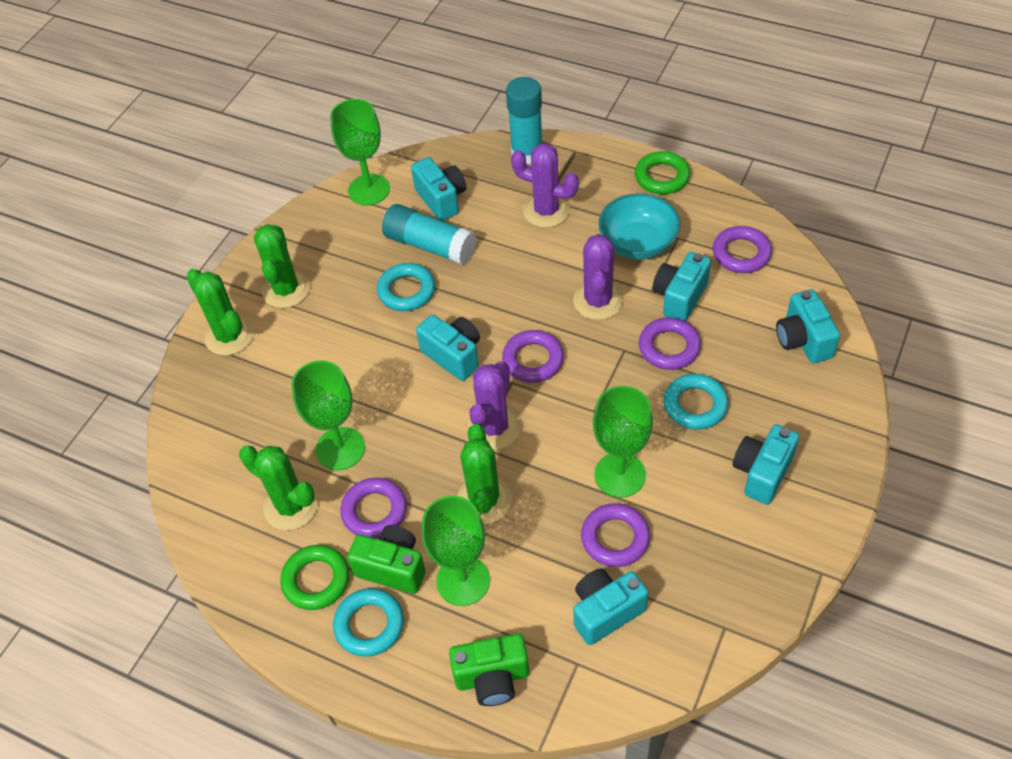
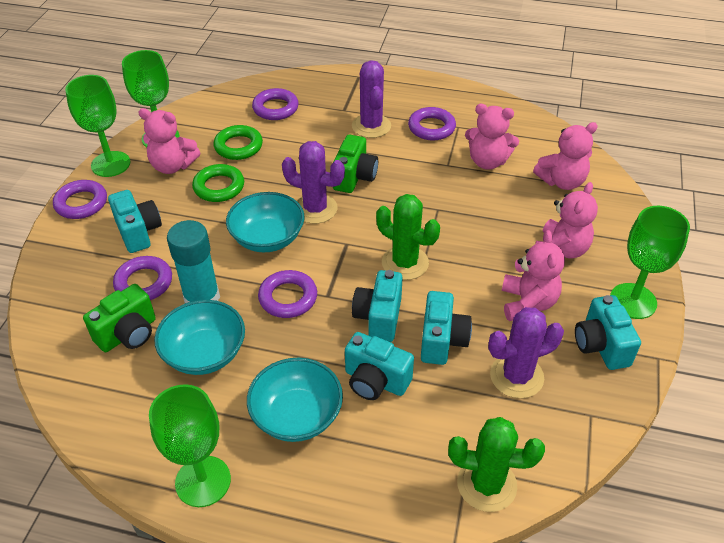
green cactus: [186,269,254,356] [239,445,318,530] [254,224,310,308] [457,424,512,524] = 4 -> [376,194,440,280] [448,417,545,512] = 2
pink teddy bear: none = 0 -> [138,108,200,174] [465,104,519,170] [502,230,565,321] [533,122,598,190] [535,182,598,258] = 5
turquoise bowl: [598,193,681,259] = 1 -> [154,300,245,375] [226,192,305,252] [247,358,343,442] = 3
turquoise camera: [411,157,466,221] [416,315,480,381] [573,569,648,645] [653,252,711,321] [733,424,799,505] [776,289,840,363] = 6 -> [108,190,162,253] [345,332,414,400] [352,270,403,342] [421,291,472,365] [575,295,641,370] = 5
turquoise glue stick: [382,204,476,265] [506,77,542,165] = 2 -> [167,220,220,303] = 1
turquoise ring: [333,588,404,657] [377,263,435,311] [664,374,729,429] = 3 -> none = 0

